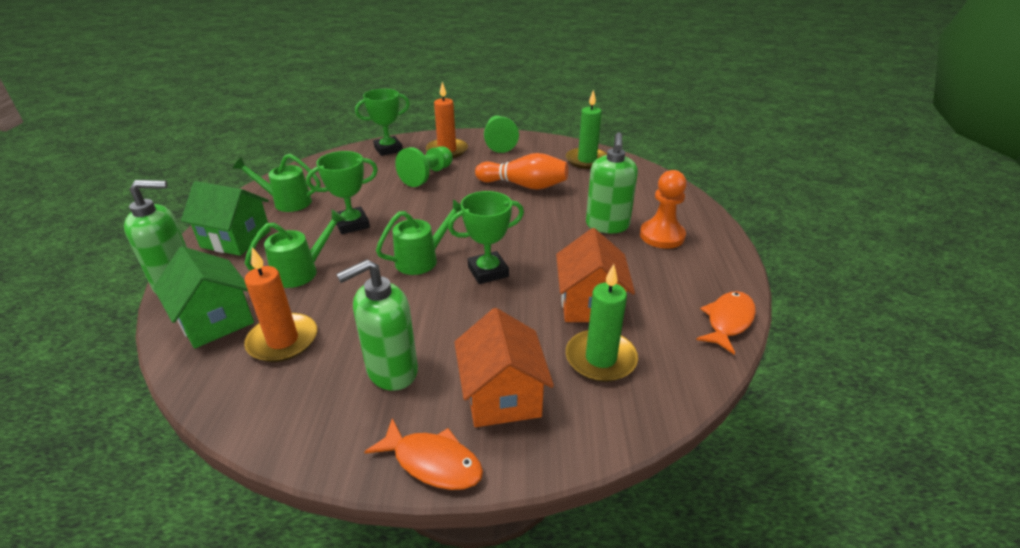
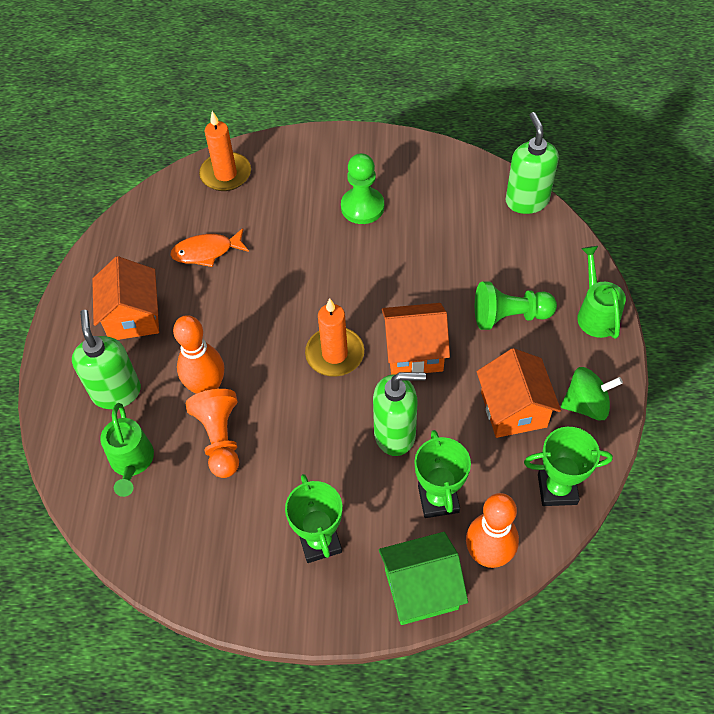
green candle: [566,89,607,169] [566,264,638,382] = 2 -> none = 0
green house: [153,246,254,348] [181,181,270,256] = 2 -> [379,532,468,625] = 1
green spinning top: none = 0 -> [561,367,623,420] = 1
green watering can: [233,154,321,212] [245,210,346,288] [376,199,461,275] = 3 -> [100,403,154,497] [577,246,626,339] = 2
orange bowling pin: [475,153,568,190] = 1 -> [173,315,224,394] [466,493,519,568] = 2
orange fish: [364,418,483,490] [696,291,756,355] = 2 -> [170,228,249,267] = 1
orange house: [454,308,554,427] [556,228,635,322] = 2 -> [92,256,159,340] [382,303,450,375] [477,348,561,438] = 3

